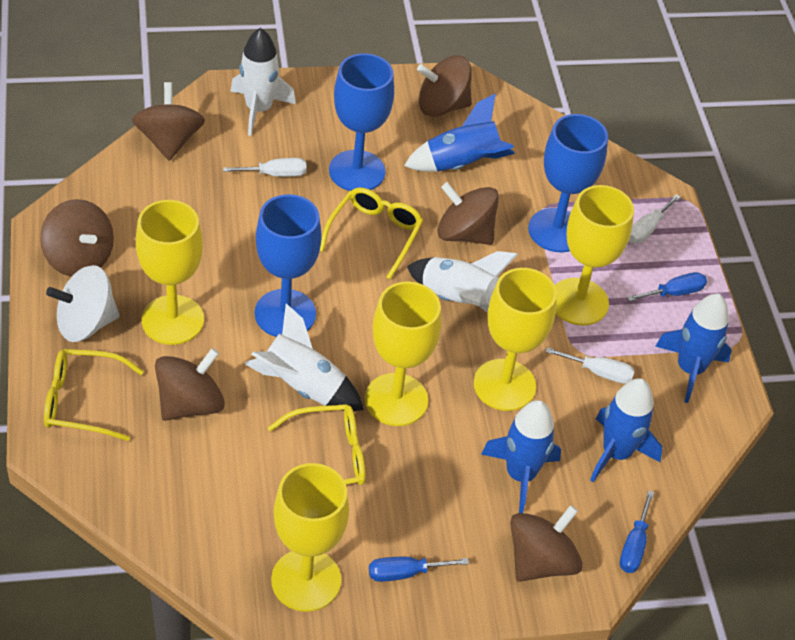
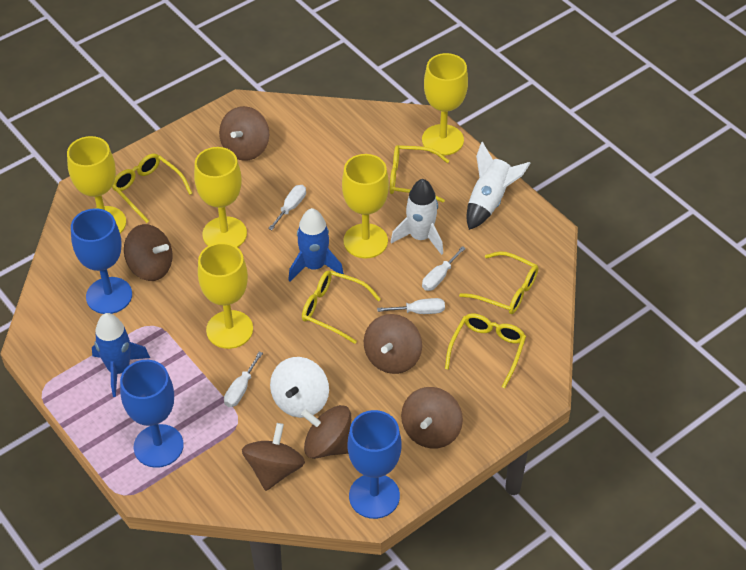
blue rocket: [404,93,515,172] [481,400,561,513] [590,378,662,482] [656,294,732,403] = 4 -> [92,313,150,397] [288,208,344,281] = 2
blue screwdriver: [369,557,469,582] [620,490,654,573] [627,272,707,302] = 3 -> none = 0
white rocket: [231,28,296,136] [244,304,364,411] [407,251,518,313] = 3 -> [391,179,443,255] [466,142,530,230] = 2
white screwdriver: [223,158,307,177] [545,347,635,384] [629,194,681,243] = 3 -> [224,352,263,407] [268,185,306,230] [377,298,445,314] [422,246,466,291] = 4
yellow glasses: [44,349,144,441] [268,404,365,485] [320,188,423,279] = 3 -> [112,154,193,223] [302,270,381,344] [390,145,449,203] [445,313,526,388] [459,252,538,314] = 5

